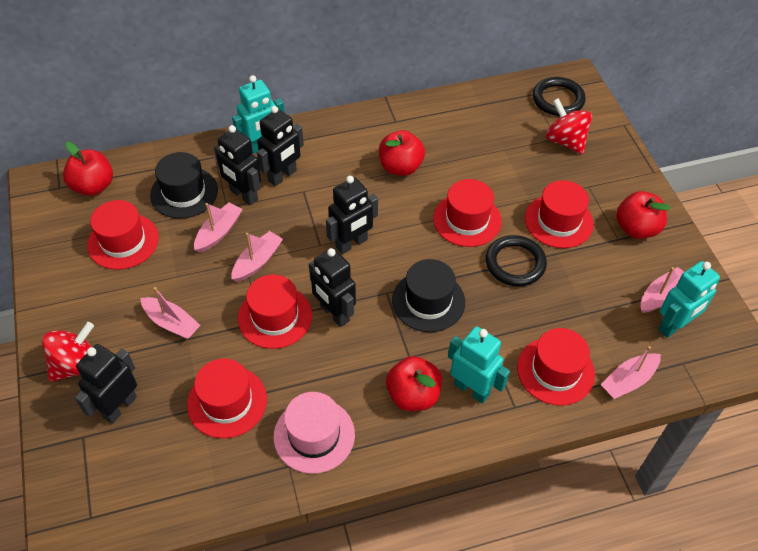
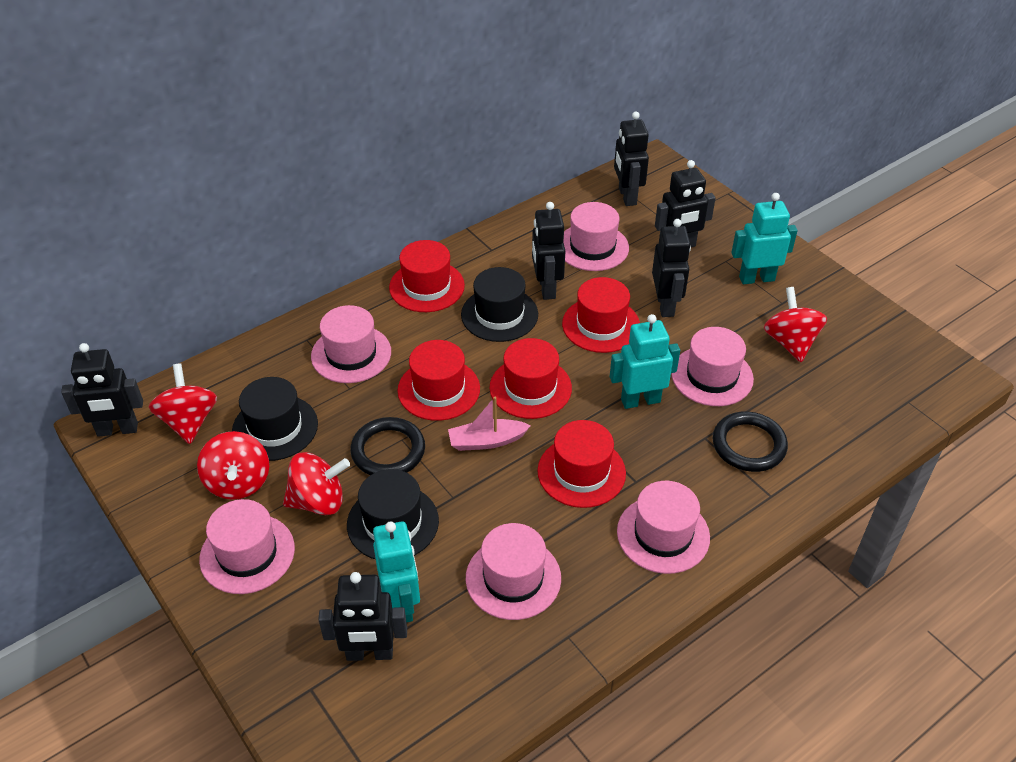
black hat: [150,152,218,219] [392,259,465,332] = 2 -> [232,377,318,461] [347,469,439,559] [461,267,538,342] = 3
black robot: [75,344,137,424] [214,125,261,205] [257,106,304,186] [309,248,356,327] [326,176,378,254] = 5 -> [61,343,143,437] [318,572,407,661] [532,202,565,300] [614,112,649,206] [652,219,691,317] [655,160,716,247] = 6
pink boat: [140,287,201,339] [194,202,243,253] [232,231,283,282] [601,346,661,399] [641,267,684,313] = 5 -> [448,397,531,451] = 1
pink hat: [273,392,355,474] = 1 -> [199,499,295,594] [311,305,391,383] [466,523,561,620] [563,202,629,271] [617,481,710,574] [671,327,754,406] = 6
red apple: [63,142,113,196] [379,130,425,176] [386,356,442,411] [616,191,670,239] = 4 -> none = 0
red hat: [87,200,159,270] [187,359,267,439] [238,275,312,349] [433,179,502,247] [517,328,595,406] [525,180,594,248] = 6 -> [389,240,465,312] [397,340,480,421] [490,338,572,419] [537,420,626,508] [562,277,640,353] = 5
red spinning top: [42,322,94,382] [546,98,592,154] = 2 -> [149,363,217,444] [197,431,269,500] [283,452,350,515] [764,287,827,362] = 4

